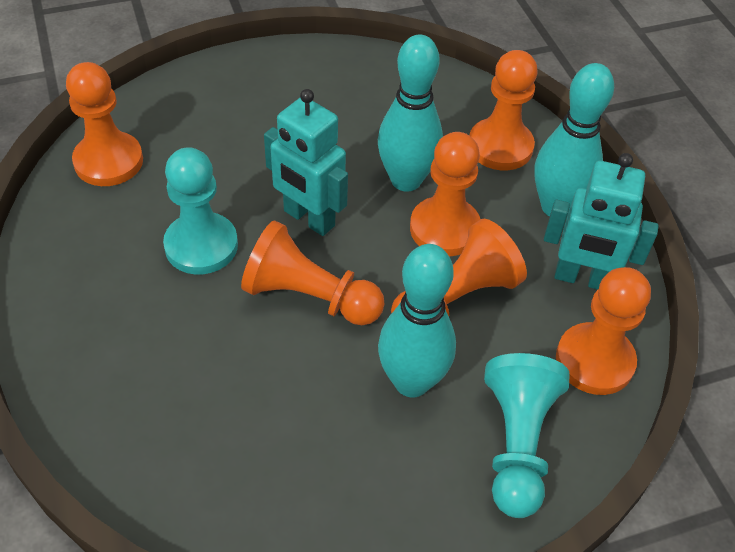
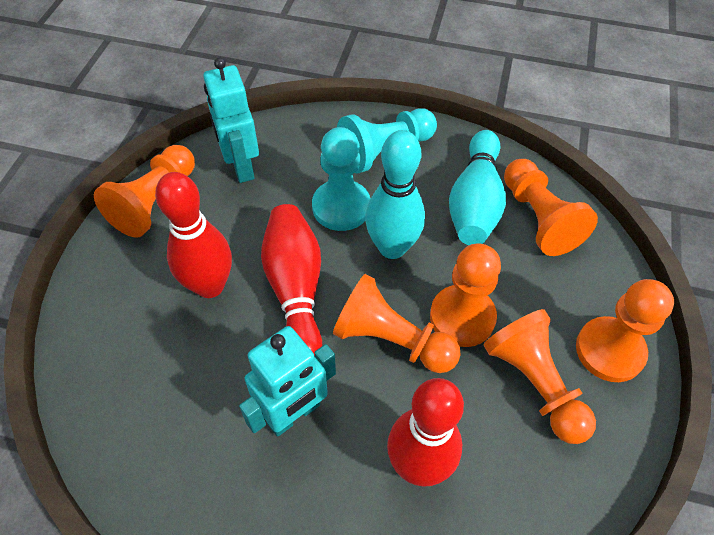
red bowling pin: none = 0 -> [155,172,232,298] [261,204,322,356] [387,378,464,487] = 3
turquoise bowling pin: [378,34,443,192] [378,244,456,397] [534,63,614,217] = 3 -> [365,130,425,259] [449,130,506,245] = 2

